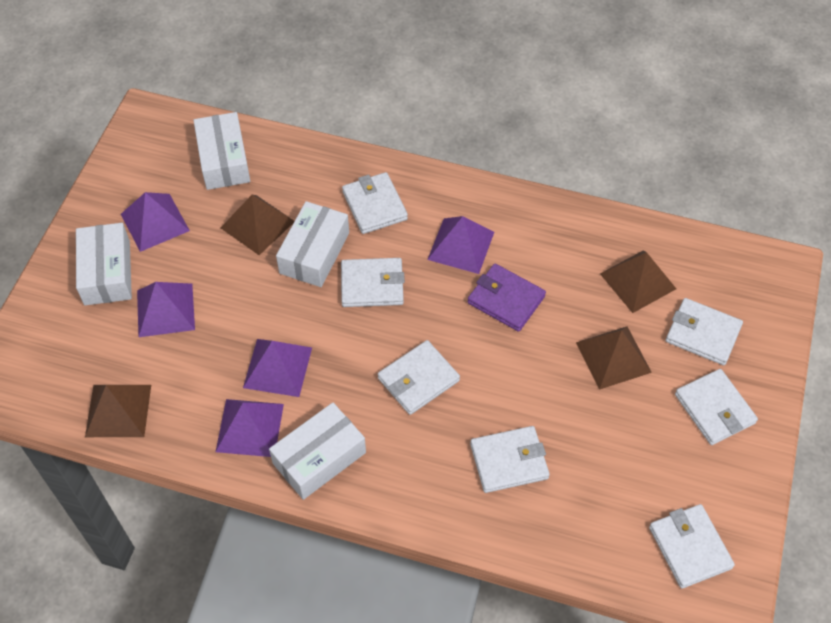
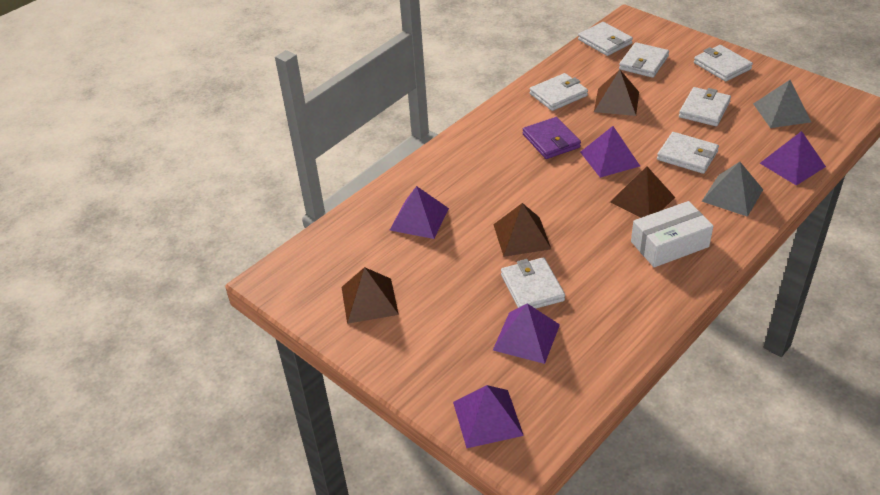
grey pyramid: none = 0 -> [702,162,763,217] [753,80,811,128] = 2
white box: [76,223,132,306] [193,112,250,190] [269,403,366,500] [276,201,349,287] = 4 -> [631,201,713,267] = 1

